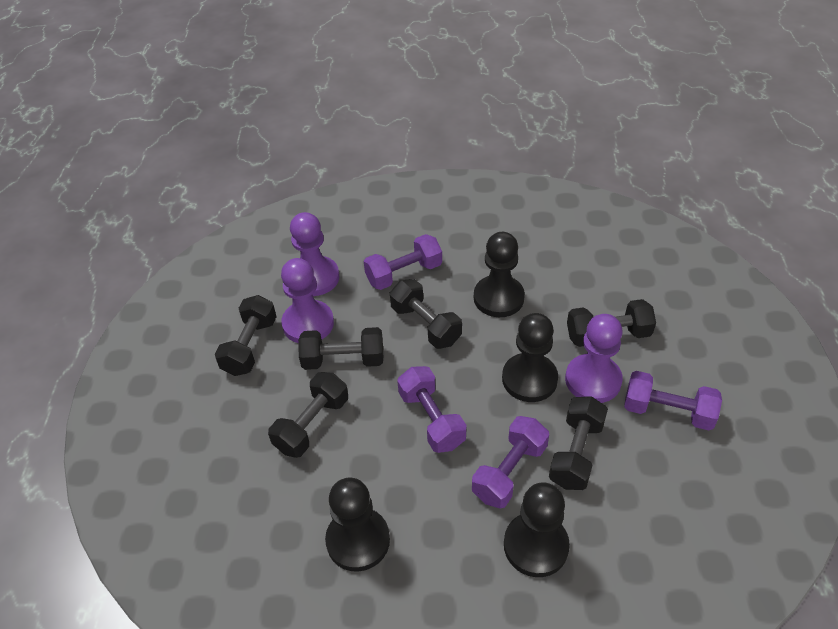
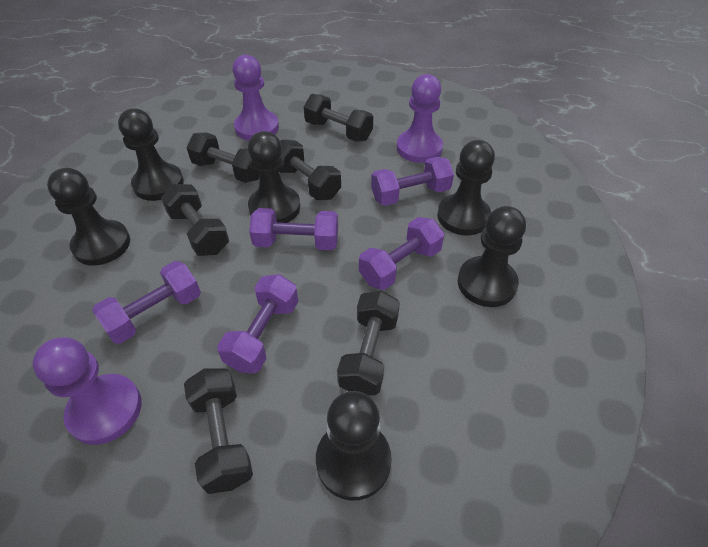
black pawn: [325,478,390,572] [474,232,525,317] [502,313,558,402] [504,482,570,577] = 4 -> [47,168,130,266] [118,108,184,201] [248,131,300,223] [316,391,392,501] [437,140,495,236] [458,206,526,307] = 6
purple dumbbell: [364,234,442,290] [397,366,467,453] [472,416,549,508] [624,371,722,430] = 4 -> [92,261,201,344] [217,274,298,373] [249,208,338,250] [359,217,444,290] [371,157,454,206] = 5

